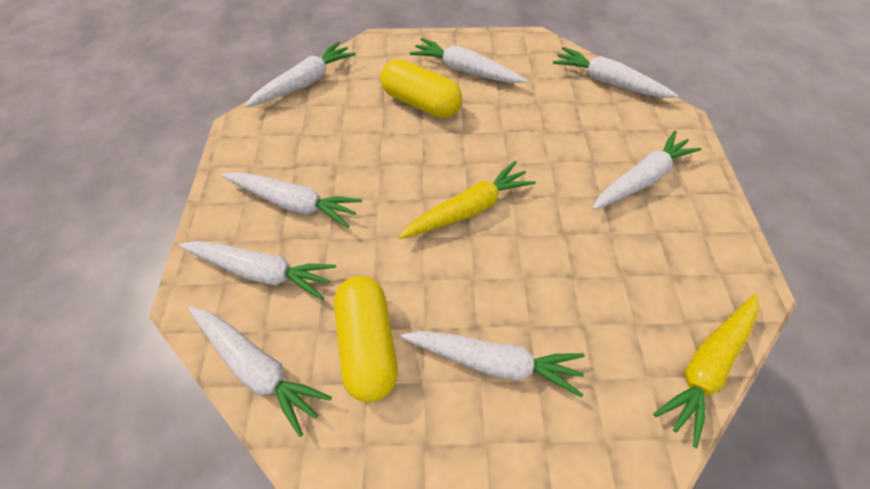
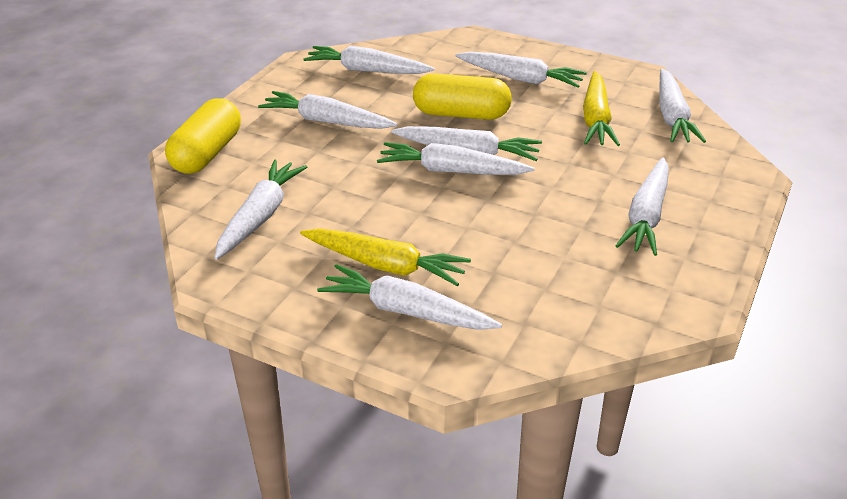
white carrot: [178,241,336,300] [188,307,332,437] [221,172,362,228] [245,41,356,108] [400,331,585,398] [410,38,527,83] [553,47,678,98] [592,130,701,210] = 8 -> [214,160,307,260] [258,91,397,129] [303,46,435,74] [317,264,502,330] [377,142,534,175] [391,126,542,161] [455,51,587,88] [616,157,669,256] [659,69,706,143] = 9

